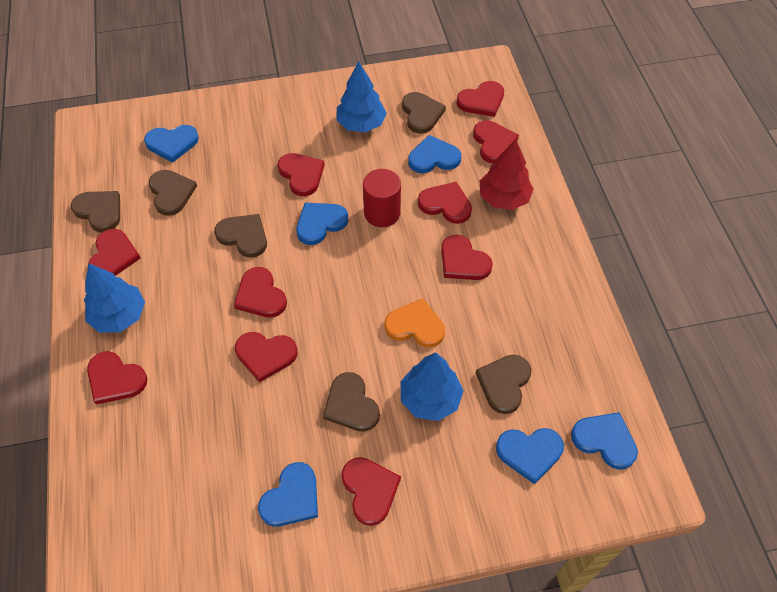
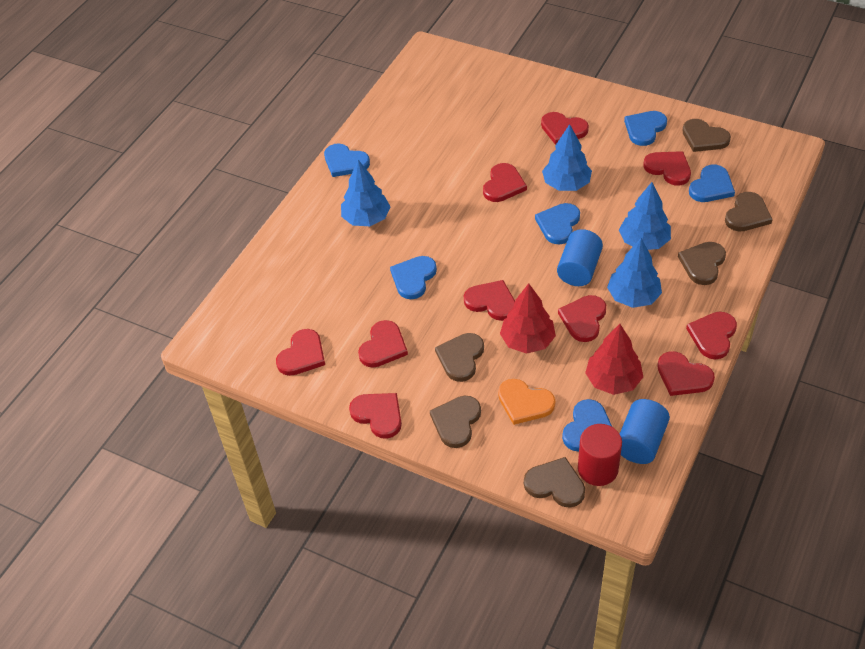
blue cylinder: none = 0 -> [557,229,603,286] [620,399,670,464] = 2
blue tree: [84,263,145,333] [336,62,387,132] [400,352,463,421] = 3 -> [341,160,391,226] [542,124,592,191] [607,238,662,308] [619,182,671,250] = 4
red tree: [480,139,534,210] = 1 -> [500,283,556,354] [585,324,643,395] = 2

